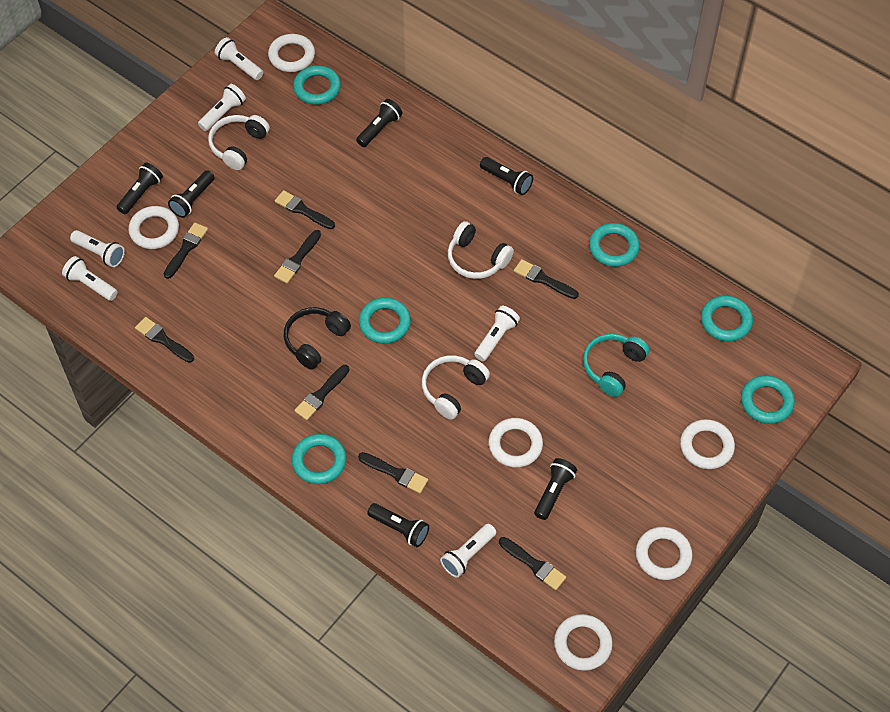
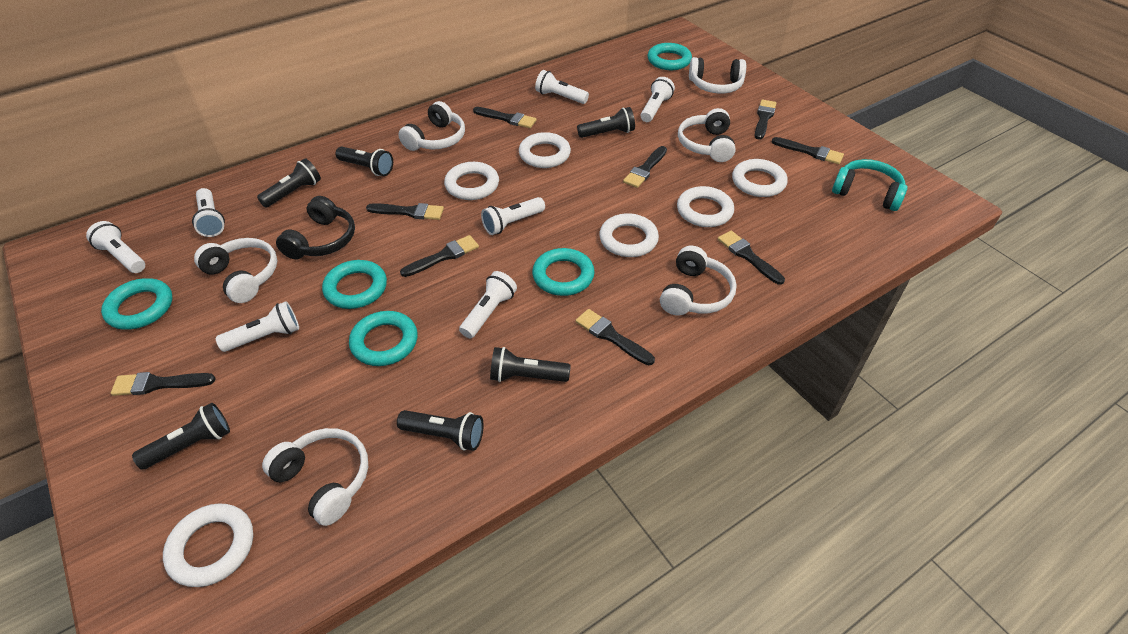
black brush: [135,317,194,363] [164,222,208,279] [274,230,321,284] [275,190,335,229] [294,365,349,420] [358,452,428,493] [499,537,566,590] [514,259,579,299] = 8 -> [111,372,216,396] [366,203,444,220] [400,235,479,277] [473,107,537,128] [576,309,655,365] [623,146,667,188] [718,231,785,285] [754,100,776,140] [772,137,844,164] = 9
turquoise ring: [292,434,347,484] [293,65,341,105] [359,298,411,344] [589,223,640,267] [701,295,753,342] [741,375,795,424] = 6 -> [101,278,173,330] [322,260,387,309] [349,311,418,366] [532,248,595,296] [647,43,692,70] = 5
white flashlight: [62,256,118,301] [70,230,125,267] [198,84,246,131] [215,37,263,80] [440,524,496,578] [474,306,520,361] = 6 -> [86,221,145,273] [192,188,225,237] [216,301,299,352] [459,271,517,338] [481,197,545,235] [535,70,589,104] [640,77,675,122] = 7
white headphones: [208,115,270,170] [422,355,490,420] [448,221,514,279] = 3 -> [194,238,277,303] [262,428,368,526] [398,101,465,151] [660,245,737,316] [678,108,736,162] [689,57,746,94] = 6

